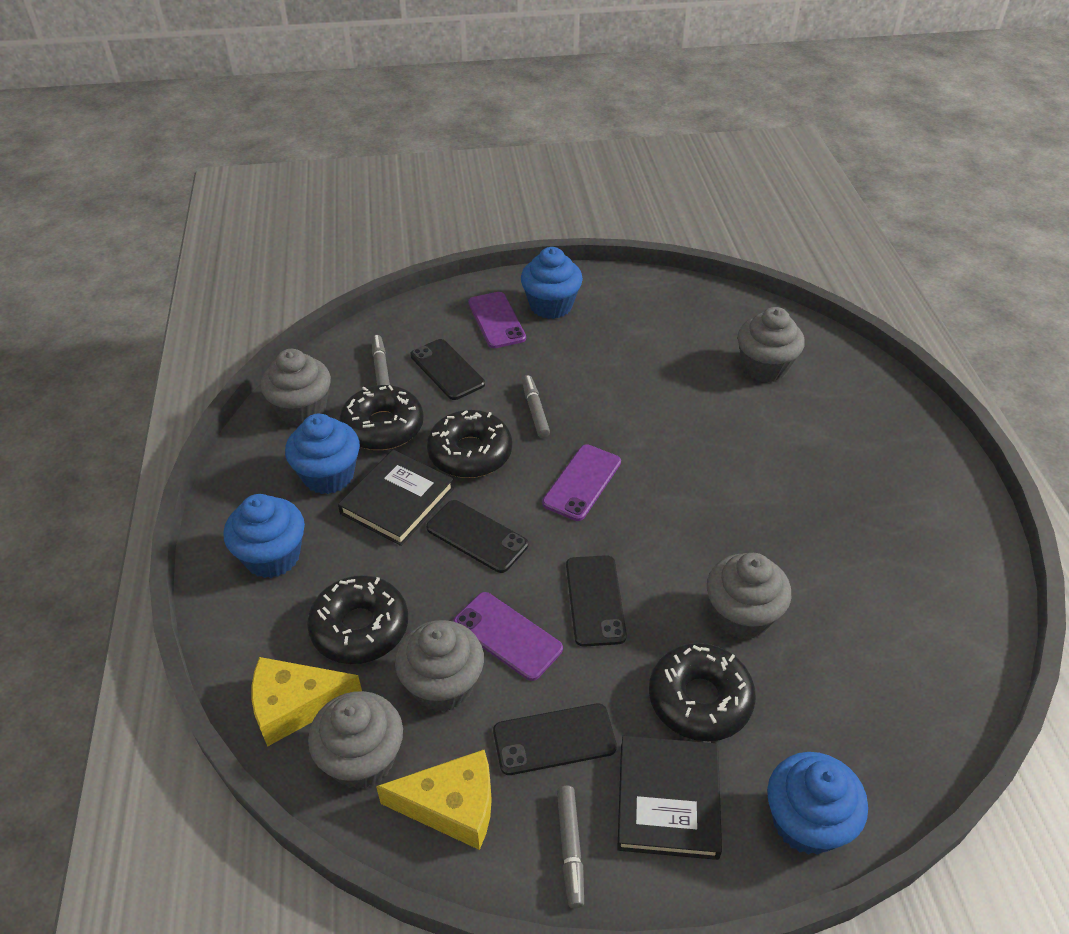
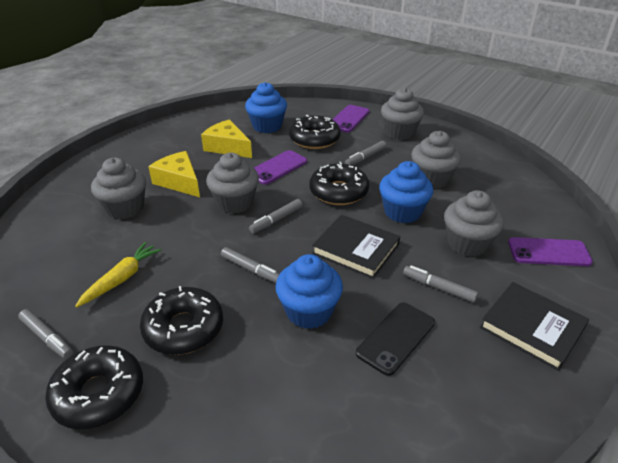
black phone: [410,339,485,400] [426,500,528,573] [493,703,617,775] [566,555,627,647] = 4 -> [356,302,435,376] = 1
blue cupcake: [223,494,305,578] [285,414,360,494] [521,247,583,319] [767,752,868,855] = 4 -> [245,82,287,133] [276,254,343,329] [379,161,433,223] = 3
grey marker: [372,335,390,385] [522,375,550,438] [557,786,584,908] = 3 -> [18,309,73,359] [221,247,280,283] [249,199,302,234] [345,141,386,165] [403,265,478,303] = 5
yellow carrot: none = 0 -> [75,242,161,308] = 1

